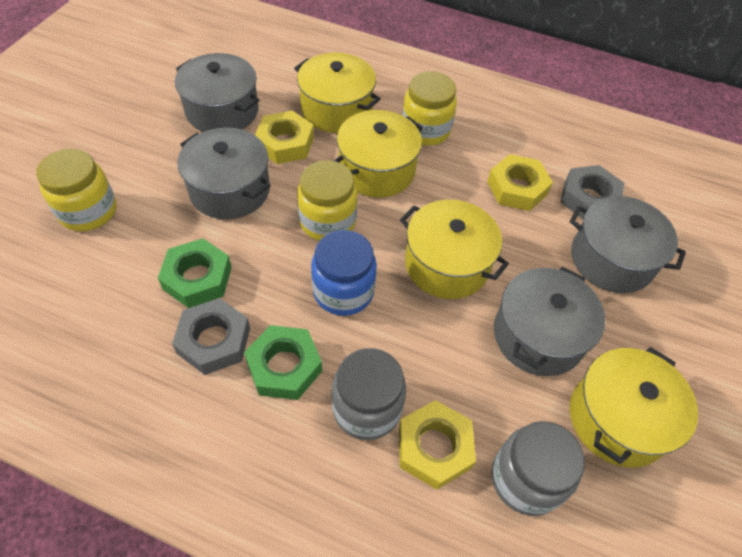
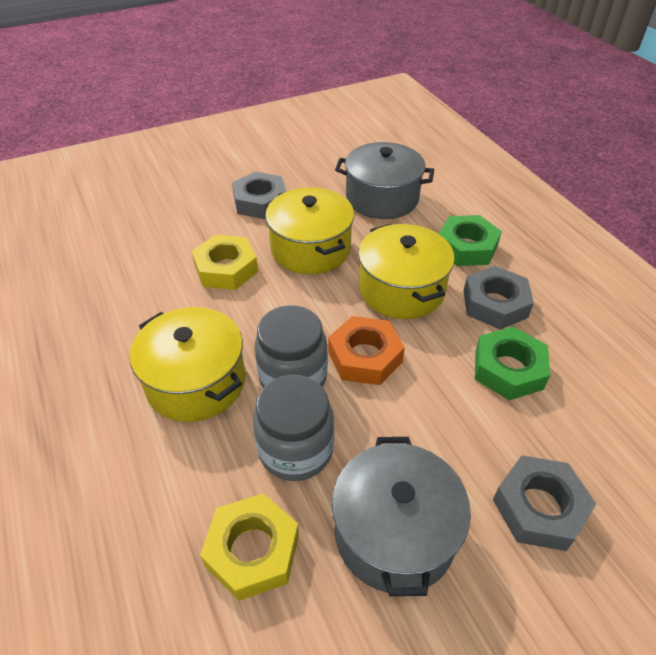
blue jar: [311,230,377,316] = 1 -> none = 0
grey nut: [172,298,250,375] [561,165,624,219] = 2 -> [232,172,286,219] [464,266,534,329] [493,455,596,551] = 3
grey pot: [175,53,260,132] [178,128,271,219] [494,266,605,376] [570,196,686,293] = 4 -> [332,437,471,596] [335,142,434,219] = 2
orange nut: none = 0 -> [328,316,405,385] = 1
yellow jar: [36,149,117,231] [297,160,357,241] [402,71,457,146] = 3 -> none = 0
yellow nut: [255,111,314,164] [399,400,476,489] [487,154,553,211] = 3 -> [192,235,258,290] [200,493,299,601] = 2
yellow pot: [294,53,381,133] [334,110,423,198] [400,200,509,299] [570,347,698,468] = 4 -> [130,307,245,422] [265,187,354,274] [358,224,455,319] = 3

